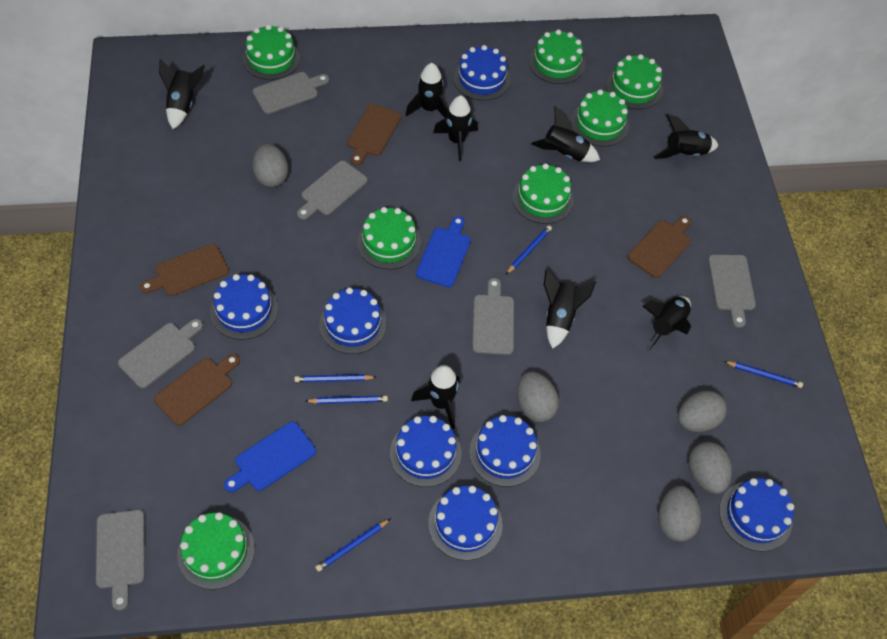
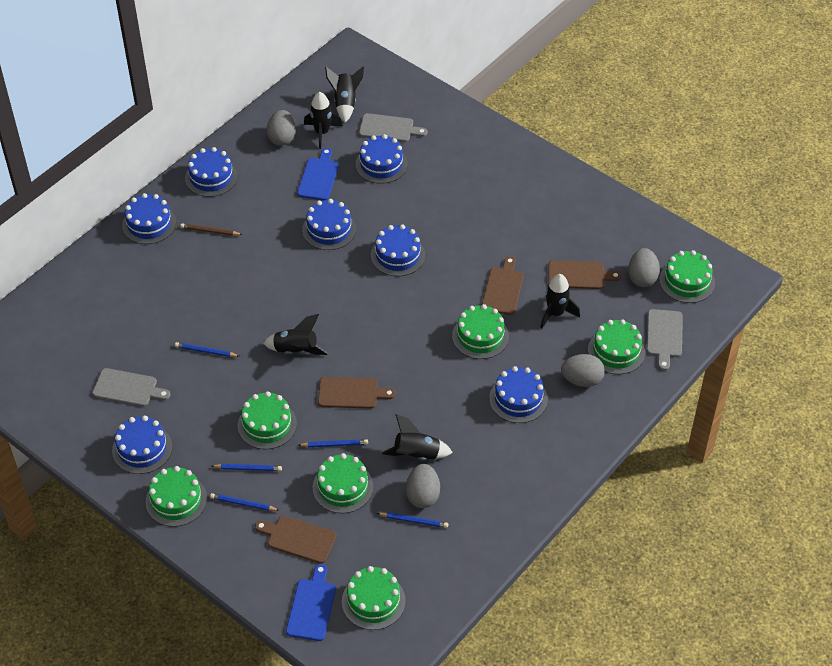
black rocket: [159,59,205,129] [406,63,449,118] [411,365,459,429] [433,95,478,161] [531,106,600,162] [544,269,596,349] [642,296,691,352] [654,114,718,158] = 8 -> [263,314,329,355] [304,92,343,149] [325,66,364,122] [382,414,453,460] [540,274,580,328] = 5
brown pencil: none = 0 -> [180,223,243,236] = 1
grey cutting board: [96,509,145,611] [118,319,203,388] [252,72,329,114] [297,161,368,220] [472,278,514,355] [708,254,756,328] = 6 -> [92,368,170,406] [359,113,427,142] [647,309,683,371] = 3
grey egg: [252,143,288,187] [517,371,559,422] [658,485,701,542] [678,390,727,432] [688,441,732,494] = 5 -> [266,110,296,146] [406,464,440,508] [561,354,605,387] [628,248,660,287] = 4

